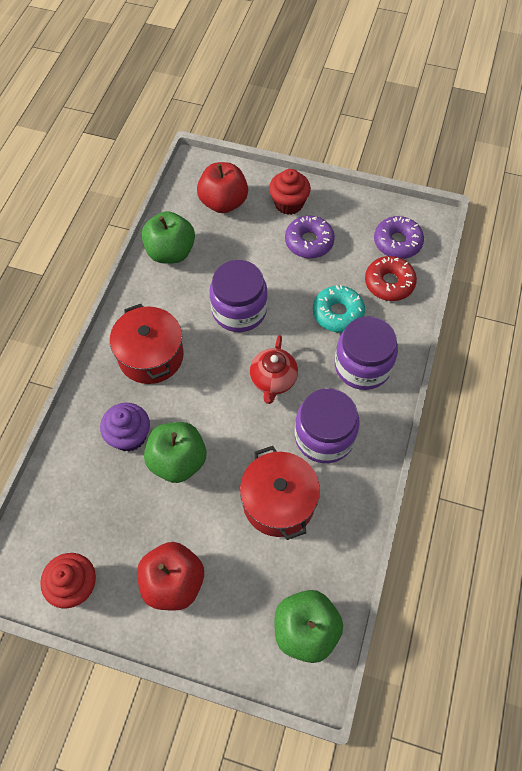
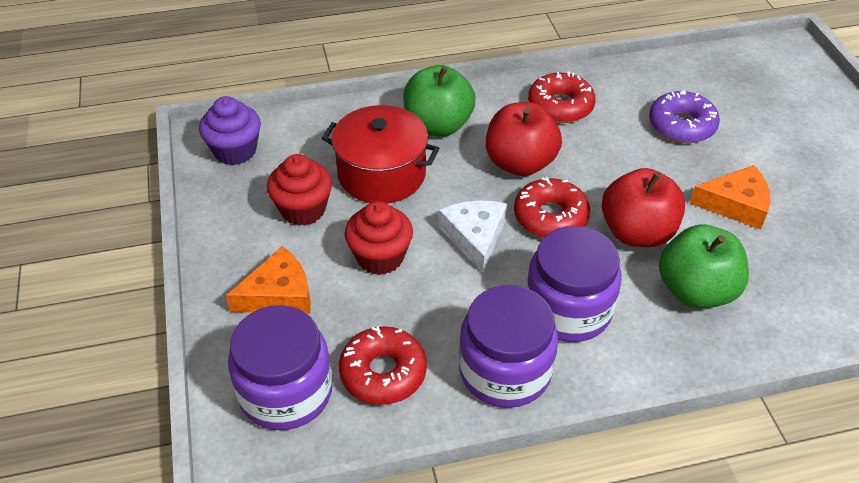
green apple: [142,211,195,264] [144,422,207,483] [275,590,343,663] = 3 -> [403,65,476,137] [659,225,749,308] = 2
orange cheese: none = 0 -> [226,247,310,314] [690,165,770,230] = 2
purple donut: [285,216,335,258] [374,216,424,259] = 2 -> [649,90,720,143] = 1
red donut: [365,256,417,301] = 1 -> [339,326,427,405] [514,177,590,238] [528,71,596,123] = 3
red pot: [110,304,184,384] [240,446,320,540] = 2 -> [322,105,439,203] = 1
red teapot: [250,335,298,404] = 1 -> none = 0
turquoise donut: [313,285,365,332] = 1 -> none = 0
white cheese: none = 0 -> [439,200,507,273] = 1

